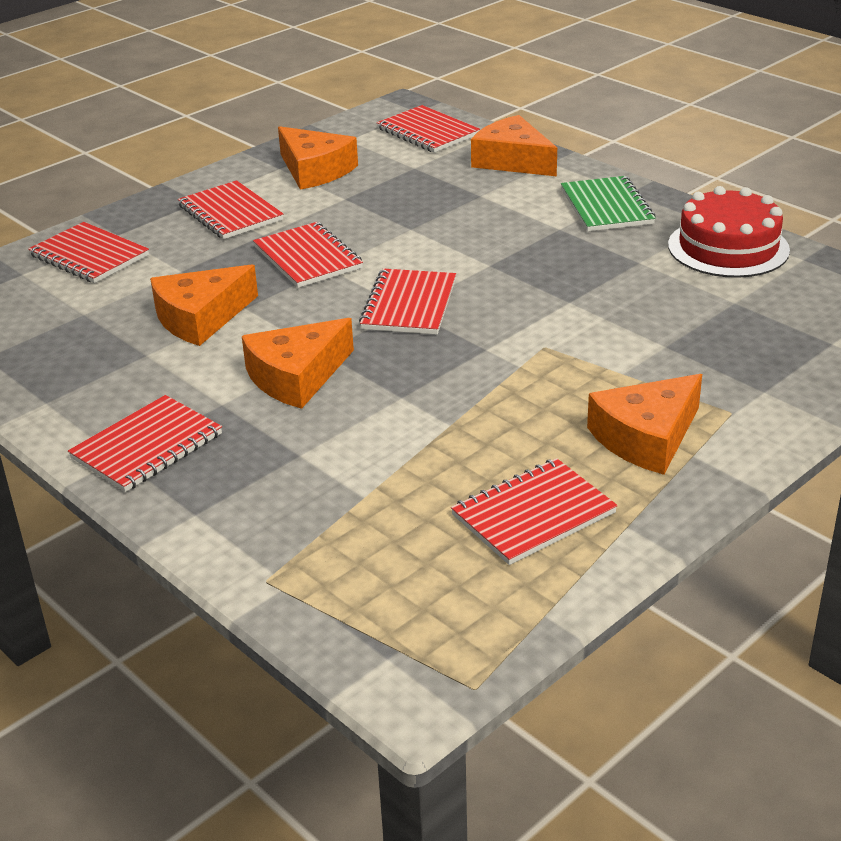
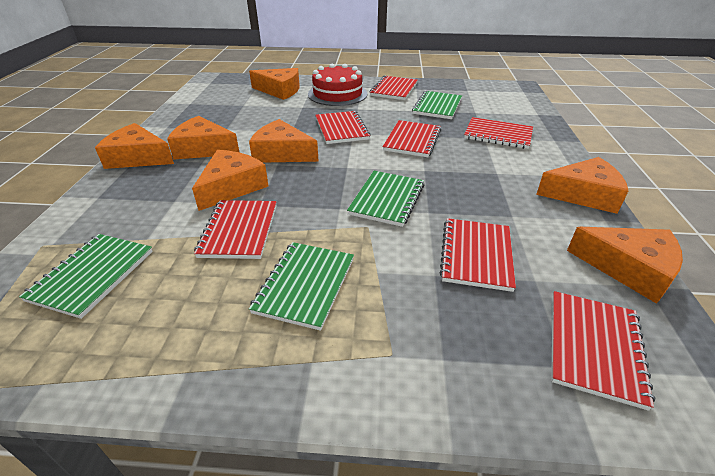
green notebook: [561,176,656,232] = 1 -> [19,234,153,319] [249,242,354,331] [347,171,424,227] [412,91,462,119] = 4
orange cheese: [150,264,258,346] [242,318,354,409] [278,126,358,190] [471,115,557,176] [587,374,702,475] = 5 -> [95,123,174,169] [167,116,239,160] [192,150,269,211] [249,68,300,100] [249,119,319,163] [536,157,628,214] [567,227,683,304] = 7

